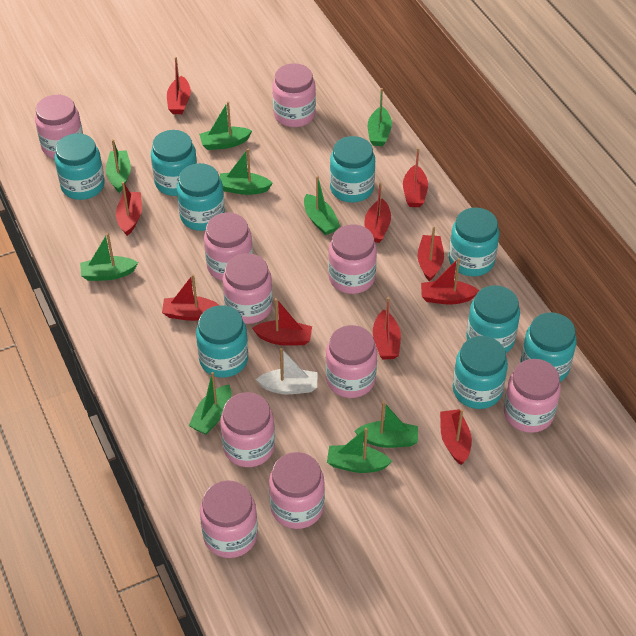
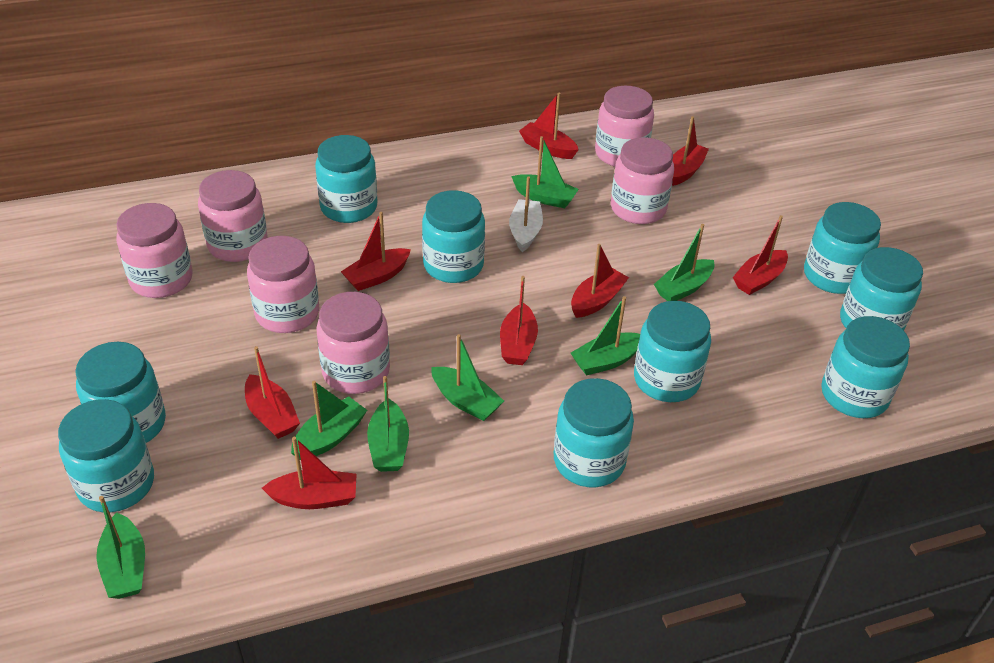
green boat: [80,233,138,281] [106,139,131,193] [188,372,231,435] [199,101,252,150] [220,149,273,195] [304,176,340,235] [327,428,392,473] [355,401,418,448] [368,88,392,146] = 9 -> [96,496,145,599] [291,381,367,460] [367,376,409,472] [431,334,504,421] [511,136,579,208] [571,296,640,376] [654,224,714,301] = 7
pink jar: [35,95,83,159] [200,480,258,558] [204,213,253,281] [220,392,275,467] [223,253,273,324] [269,452,325,529] [273,63,316,127] [326,325,377,398] [328,224,377,294] [504,359,561,433] = 10 -> [116,203,193,298] [198,170,268,262] [247,236,319,333] [316,292,390,394] [595,86,654,167] [611,137,674,224] = 6
red boat: [116,182,142,236] [162,274,219,321] [167,57,191,114] [252,298,312,346] [365,182,391,243] [373,297,401,360] [403,148,428,207] [417,227,444,281] [421,258,479,305] [440,409,472,465] = 10 -> [245,346,300,439] [262,437,357,509] [341,212,411,291] [500,276,538,365] [519,93,579,159] [571,244,629,318] [672,116,709,186] [733,215,788,295] = 8

